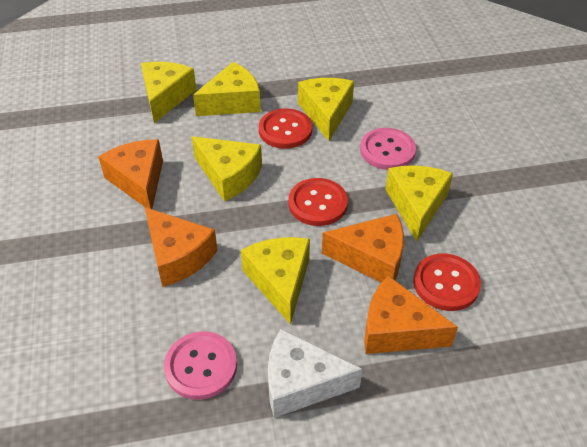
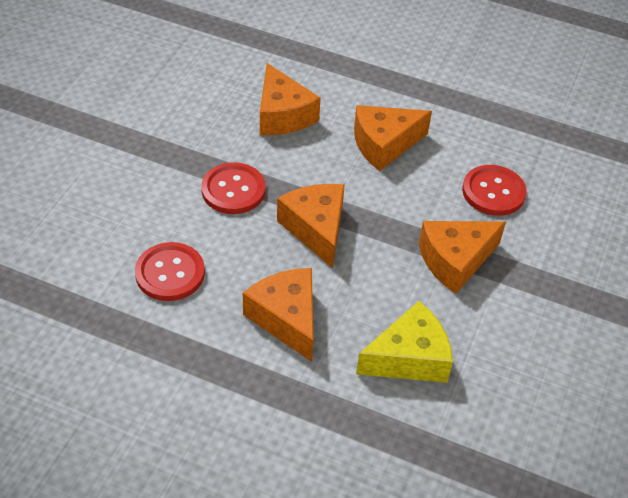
orange cheese: [98,139,163,209] [145,207,218,287] [322,214,404,283] [364,276,458,354] = 4 -> [243,268,314,362] [260,63,321,135] [277,184,345,268] [354,105,432,171] [419,221,506,294] = 5
pink button: [164,331,237,400] [360,128,416,170] = 2 -> none = 0
white cheese: [268,329,363,418] = 1 -> none = 0
yellow cheese: [141,62,196,123] [192,136,262,202] [193,62,261,116] [241,237,310,325] [298,78,354,141] [385,165,453,242] = 6 -> [356,301,453,383] = 1

